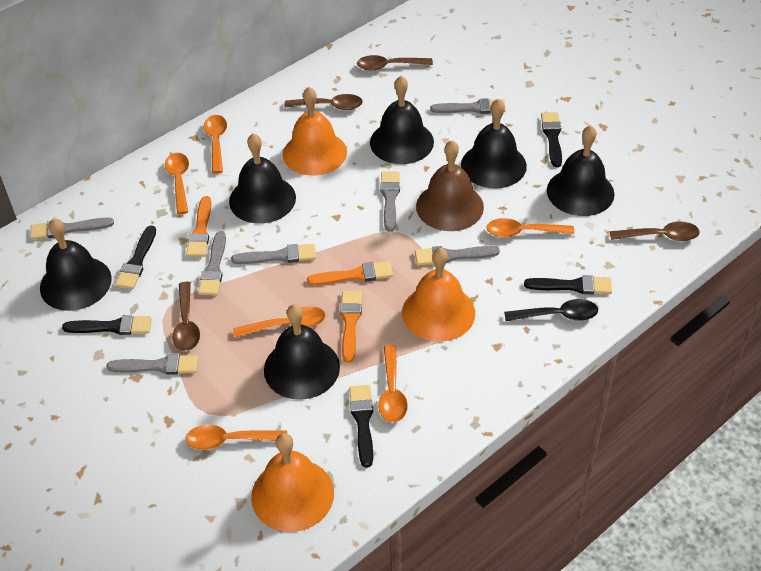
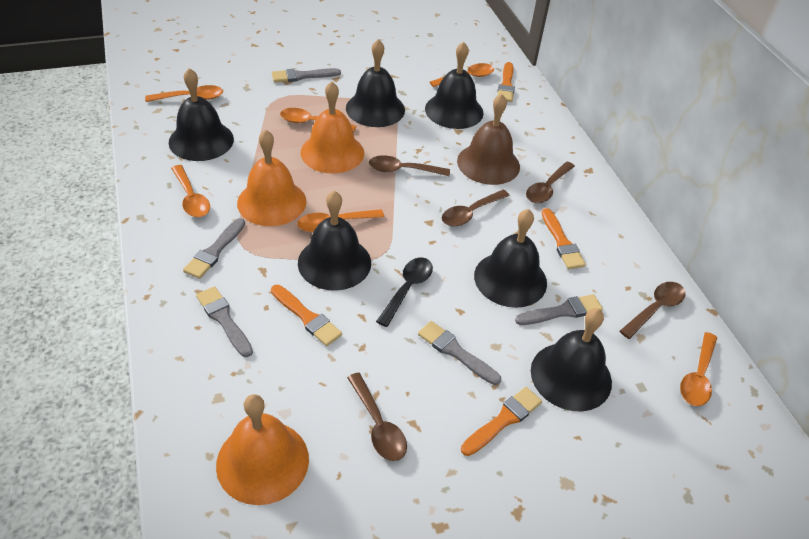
black brush: [62,315,152,335] [115,226,156,289] [349,385,373,468] [524,275,612,294] [541,112,562,167] = 5 -> none = 0
brown spoon: [172,282,200,351] [284,94,363,110] [357,55,433,70] [610,221,700,241] = 4 -> [347,372,407,461] [369,155,450,176] [442,190,510,227] [526,162,575,203] [620,282,686,339] = 5
grey brush: [30,217,114,240] [106,354,198,375] [198,231,226,295] [231,244,316,264] [381,171,400,232] [415,246,500,266] [430,98,506,114] = 7 -> [183,218,245,279] [196,286,253,357] [272,68,341,82] [418,321,501,385] [515,294,603,325] = 5
orange brush: [186,196,211,257] [307,261,393,285] [340,291,362,363] = 3 -> [271,285,342,346] [461,387,542,456] [497,62,515,102] [542,208,586,269] = 4

